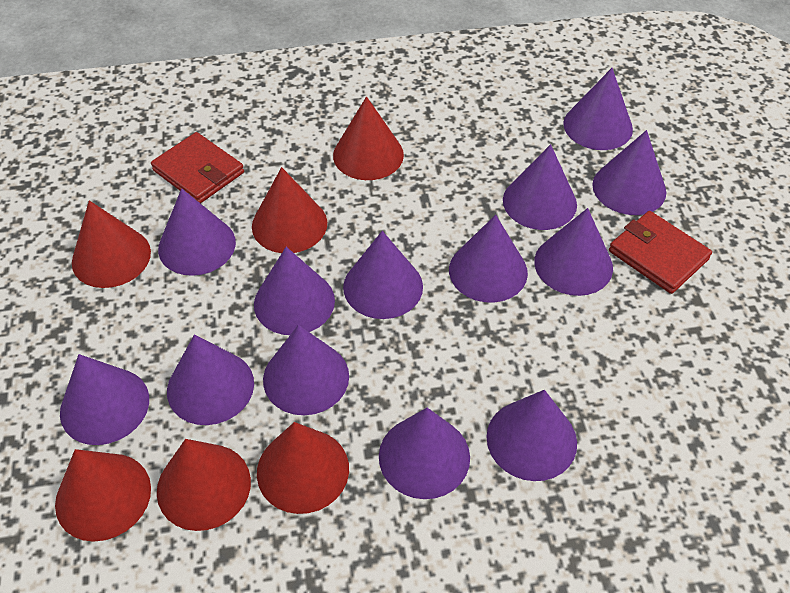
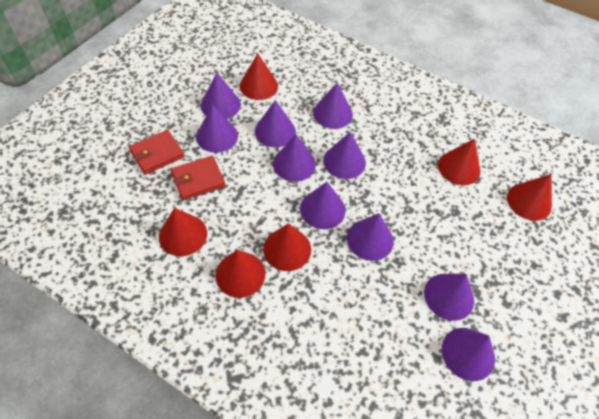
purple cone: [60,354,149,445] [158,188,236,276] [167,334,254,425] [254,247,335,335] [263,325,349,415] [343,231,423,319] [379,408,470,499] [449,215,528,303] [486,390,577,481] [503,144,577,230] [534,208,613,296] [563,68,633,150] [592,130,666,215] = 13 -> [196,105,238,153] [201,73,241,119] [255,100,296,147] [273,134,316,182] [300,182,345,229] [313,82,353,129] [323,132,366,179] [347,213,394,261] [424,274,474,321] [442,328,495,381] = 10

